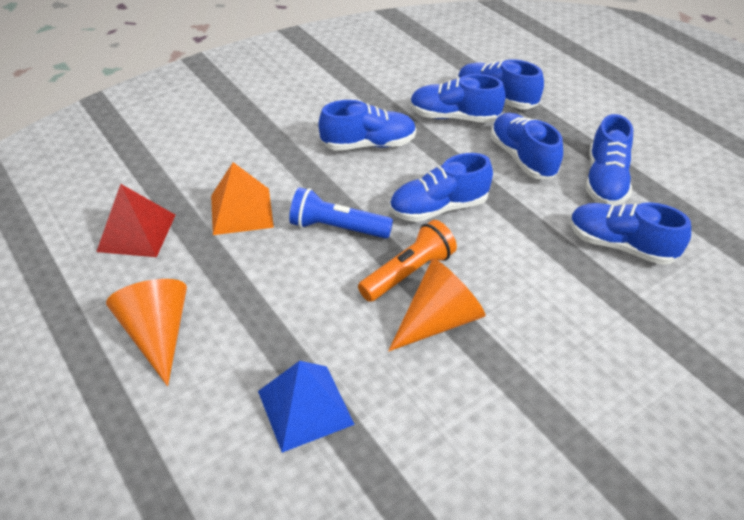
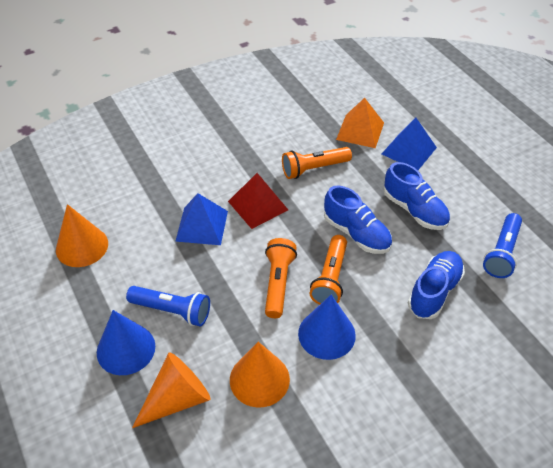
blue cone: none = 0 -> [97,310,155,375] [298,295,356,360] = 2
blue flashlight: [289,187,393,239] = 1 -> [126,286,210,326] [483,213,522,278] = 2
blue pyramid: [258,361,355,453] = 1 -> [175,193,228,245] [382,118,437,170] = 2
blue shoe: [318,100,416,151] [389,153,493,222] [410,74,506,123] [458,59,544,109] [491,113,563,179] [570,202,691,265] [586,114,633,206] = 7 -> [324,186,392,254] [384,162,450,230] [408,251,465,319] = 3
orange cone: [106,279,187,386] [388,259,485,351] = 2 -> [56,204,108,267] [132,352,211,428] [230,342,290,407] = 3
orange flashlight: [358,220,457,302] = 1 -> [265,238,297,318] [282,147,352,179] [310,235,347,305] = 3

